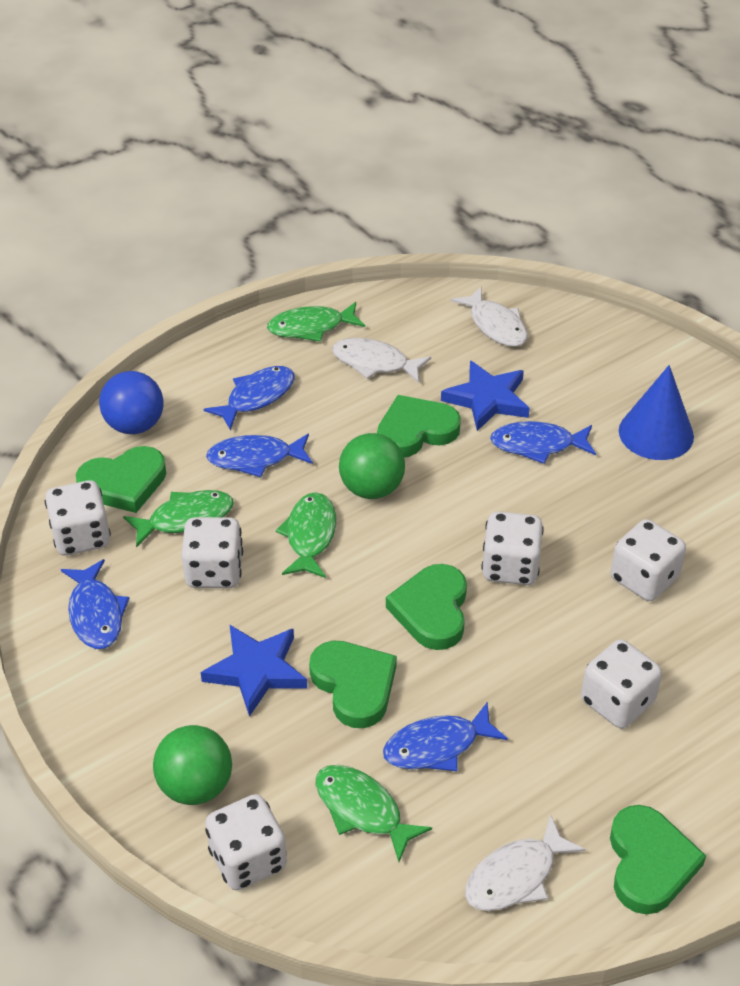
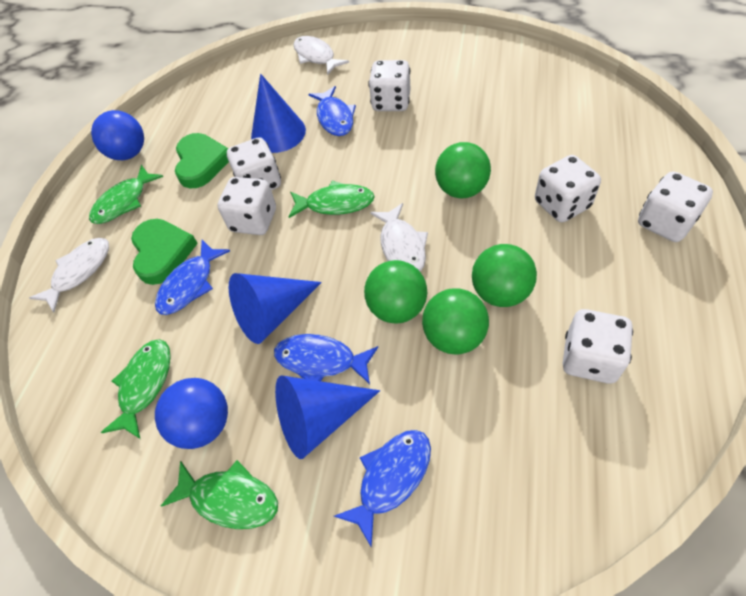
blue ball: [99,371,164,434] = 1 -> [91,110,144,160] [155,378,228,449] = 2
blue cone: [619,365,694,460] = 1 -> [229,273,322,344] [251,74,306,153] [275,375,380,459] = 3
blue fish: [61,559,130,649] [204,366,294,430] [206,434,313,477] [383,702,508,771] [490,421,596,464] = 5 -> [155,240,230,315] [274,334,378,384] [309,86,356,136] [334,430,431,548] = 4
blue star: [201,625,307,717] [441,360,530,431] = 2 -> none = 0
green ball: [153,725,232,805] [339,433,405,499] = 2 -> [364,260,427,323] [422,288,489,355] [435,142,491,198] [472,244,537,307] = 4
green heart: [76,446,166,513] [309,640,397,728] [377,395,461,458] [386,564,467,650] [610,805,706,914] = 5 -> [131,219,198,285] [175,133,229,188] = 2

